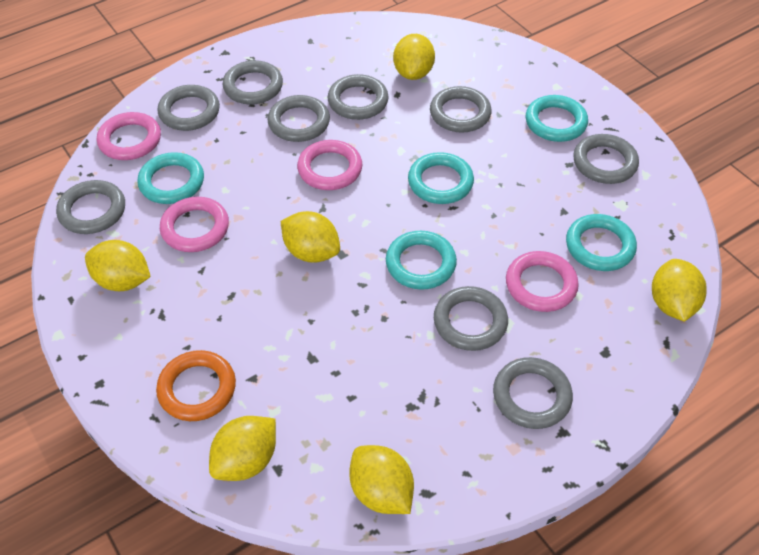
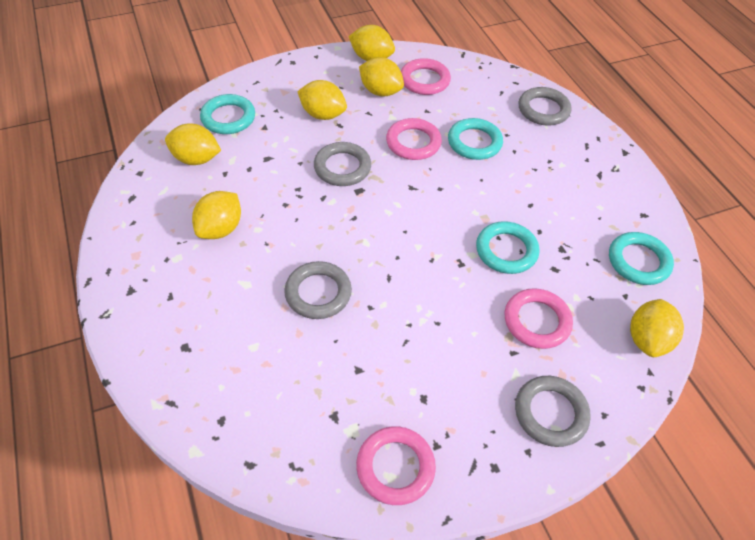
grey ring: [56,180,125,234] [157,85,220,131] [223,60,283,105] [267,95,330,142] [328,74,389,120] [430,86,492,133] [434,286,508,351] [493,357,573,429] [573,134,639,184] = 9 -> [284,261,352,319] [314,142,371,186] [515,376,591,447] [518,87,571,126] = 4
orange ring: [156,350,236,421] = 1 -> none = 0
turquoise ring: [137,152,204,204] [386,231,457,290] [408,152,474,204] [526,95,588,142] [566,214,637,271] = 5 -> [200,94,255,134] [448,118,503,160] [476,221,539,274] [609,232,674,285] = 4

